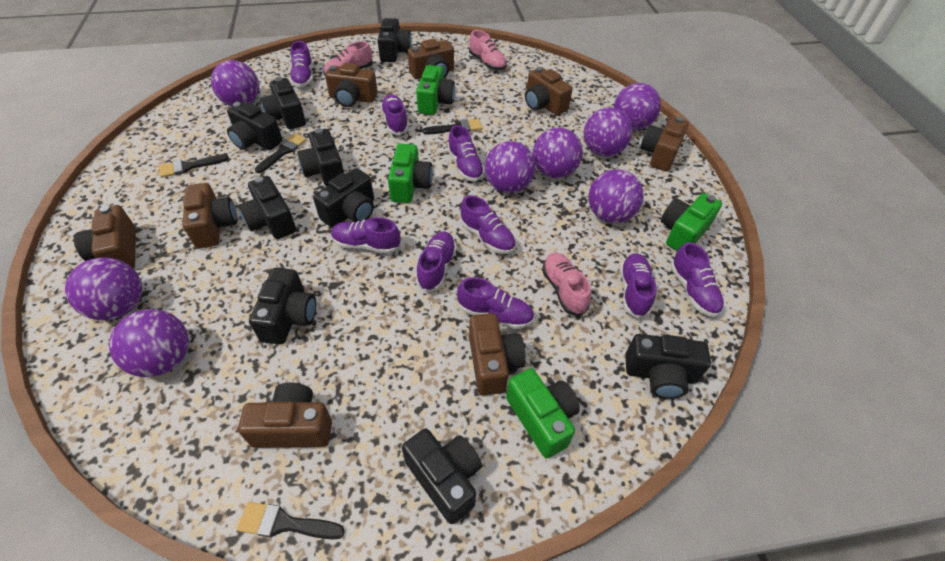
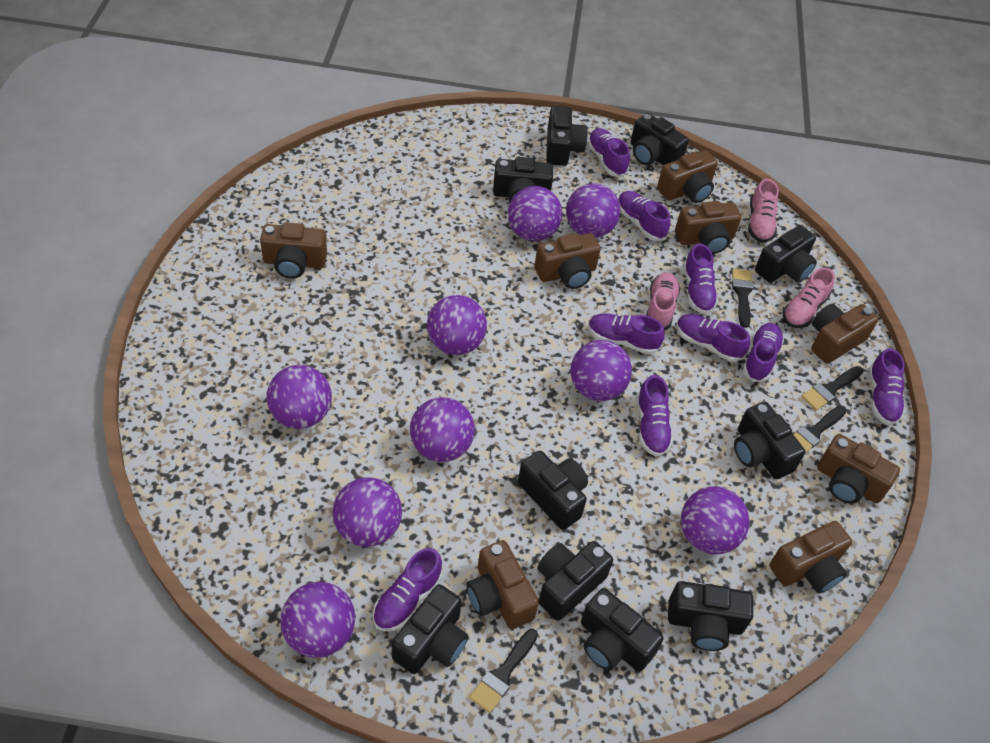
black camera: [227,102,283,150] [238,176,296,239] [249,268,316,344] [260,77,306,129] [297,128,344,187] [313,168,374,228] [378,18,412,62] [402,428,482,524] [625,334,711,399] = 9 -> [392,584,468,674] [493,157,553,203] [518,451,588,530] [537,541,613,621] [546,106,588,166] [581,588,663,672] [631,113,689,165] [668,581,753,651] [734,402,805,479] [755,225,817,283] = 10
green camera: [388,144,433,203] [416,65,455,115] [506,368,580,458] [661,193,722,251] = 4 -> none = 0
purple ball: [65,257,142,320] [109,309,189,377] [211,60,259,106] [485,141,536,193] [533,127,583,178] [584,107,633,157] [588,169,644,223] [614,83,661,130] = 8 -> [267,365,332,429] [280,582,355,658] [333,478,402,547] [410,397,475,462] [427,295,487,355] [508,186,562,241] [566,183,620,238] [571,340,632,401] [681,487,750,554] = 9

